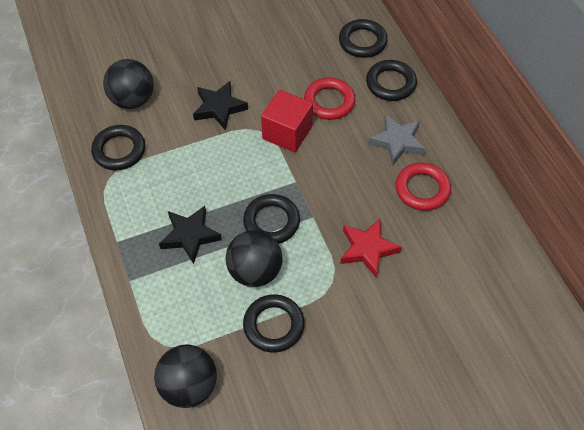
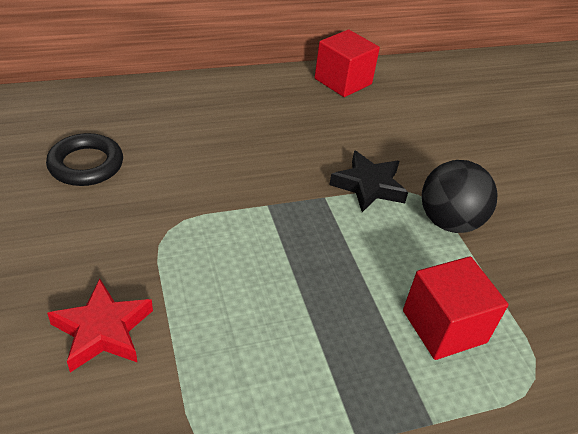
black ball: [103,59,154,109] [154,344,217,408] [226,230,283,287] = 3 -> [422,160,498,233] = 1
black ring: [91,125,145,170] [243,194,300,244] [243,294,305,353] [339,19,388,58] [366,60,417,101] = 5 -> [46,133,123,186] = 1
black star: [159,206,222,264] [193,81,248,130] = 2 -> [329,150,408,212] = 1
grey star: [368,114,426,166] = 1 -> none = 0
red cube: [261,89,313,153] = 1 -> [314,29,380,97] [403,256,508,360] = 2
red ring: [304,77,355,120] [396,162,451,211] = 2 -> none = 0

